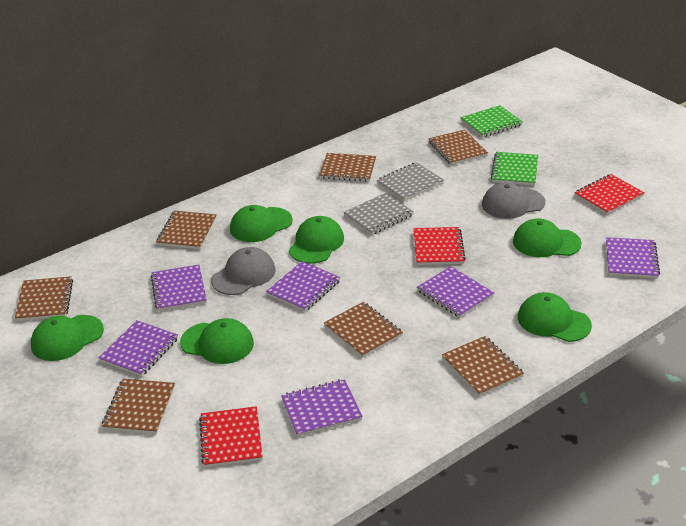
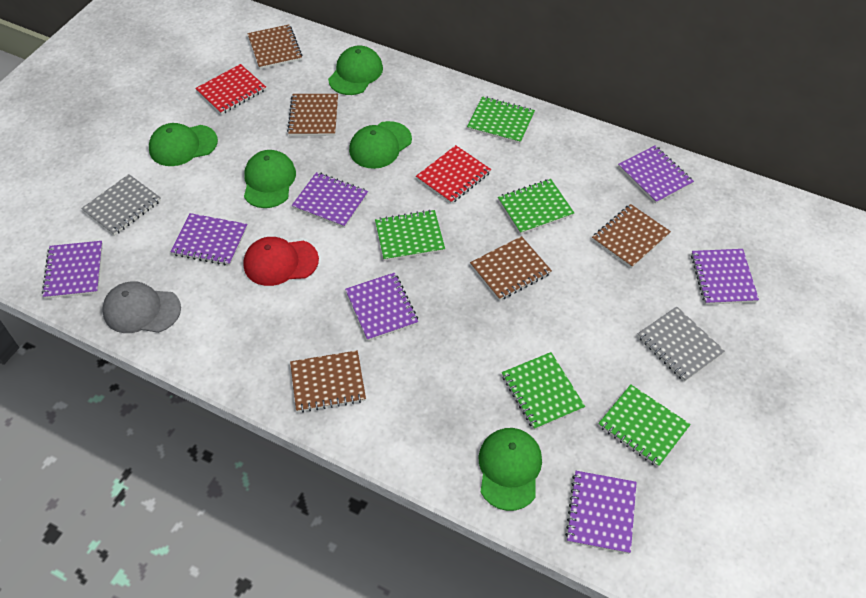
brown notebook: [15,276,73,321] [102,379,175,434] [157,211,217,249] [319,153,376,182] [324,302,403,358] [429,130,488,165] [442,336,524,396] = 7 -> [248,24,302,69] [287,94,338,136] [290,350,366,413] [470,236,552,301] [592,204,671,268] = 5
green cap: [31,315,104,361] [180,318,254,364] [230,205,293,242] [289,216,344,264] [513,219,582,257] [518,292,592,342] = 6 -> [149,123,218,166] [244,150,296,208] [328,46,383,95] [349,121,412,169] [479,428,542,511] = 5
green notebook: [460,105,523,138] [491,152,538,185] = 2 -> [375,210,445,261] [467,96,535,144] [498,179,574,235] [502,352,585,430] [598,384,691,467] = 5
grey cap: [211,247,276,295] [482,182,545,219] = 2 -> [102,281,181,333] = 1
purple notebook: [99,320,178,377] [151,265,207,311] [266,261,340,312] [281,379,363,437] [417,266,494,318] [606,237,660,278] = 6 -> [42,241,103,299] [171,213,247,266] [292,172,368,228] [345,273,418,341] [565,471,637,554] [618,146,694,204] [691,249,759,305] = 7
red cap: none = 0 -> [243,237,319,286] = 1
red notebook: [199,406,263,467] [413,227,466,265] [574,174,644,215] = 3 -> [195,64,266,115] [416,145,491,204] = 2

